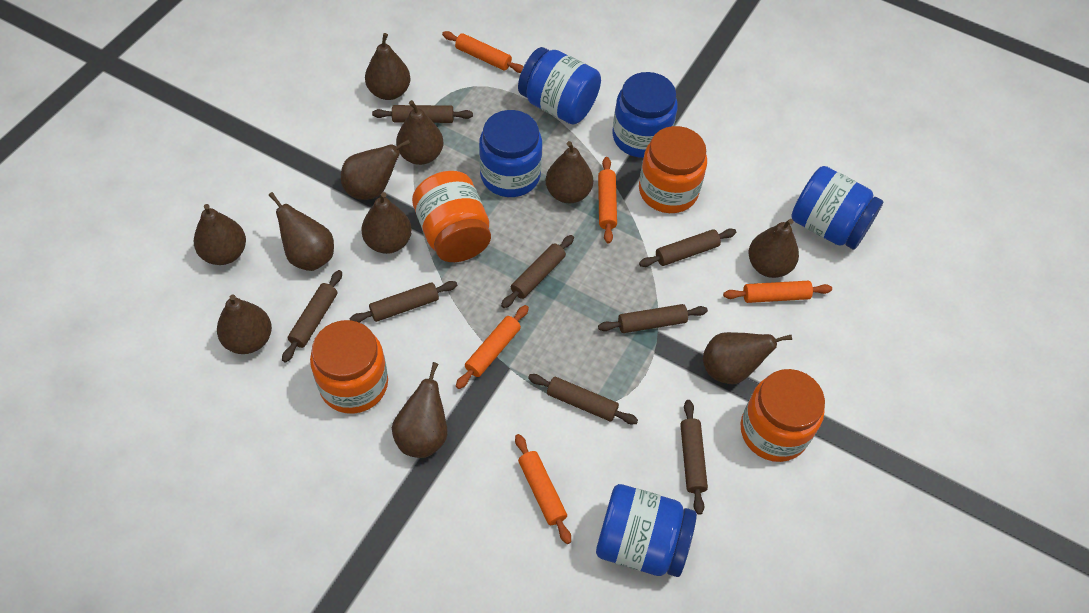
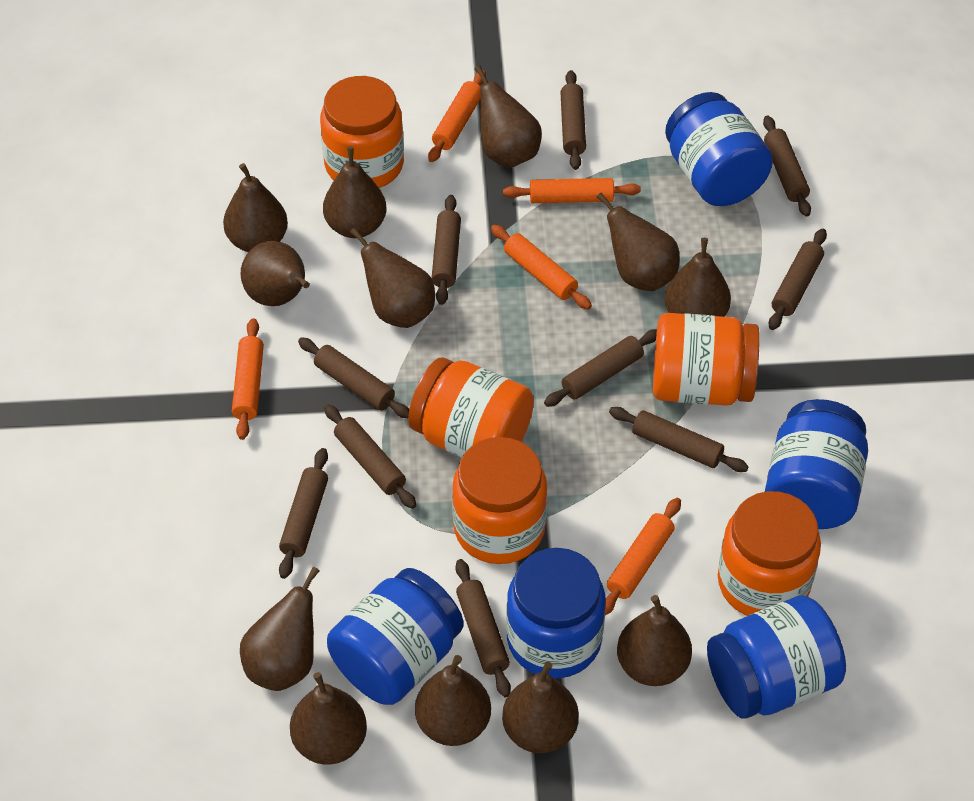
brown pear: [194,204,246,265] [217,294,272,354] [269,192,334,271] [341,139,410,200] [361,192,412,254] [365,33,411,100] [392,362,448,458] [396,100,443,165] [546,141,593,203] [703,332,792,384] [749,219,799,278] = 11 -> [223,163,288,252] [240,567,320,691] [241,241,310,306] [290,672,367,765] [323,147,386,238] [350,228,435,328] [415,655,491,746] [475,65,542,168] [502,662,579,753] [596,193,680,291] [617,595,692,686] [665,238,731,317] = 12
brown rolling pin: [282,270,342,363] [350,281,457,323] [372,105,473,123] [501,235,574,308] [528,374,638,424] [598,304,708,333] [639,228,736,267] [680,400,708,515] = 8 -> [279,448,328,579] [298,337,409,418] [324,404,416,509] [432,195,461,305] [455,559,511,697] [544,329,657,407] [560,70,586,170] [609,407,749,472] [763,115,811,217] [769,229,827,330] = 10
orange jar: [310,320,388,414] [412,171,491,262] [639,126,707,213] [741,369,825,462] = 4 -> [320,76,404,188] [408,357,534,458] [452,437,547,564] [653,313,760,406] [718,491,821,616] = 5

